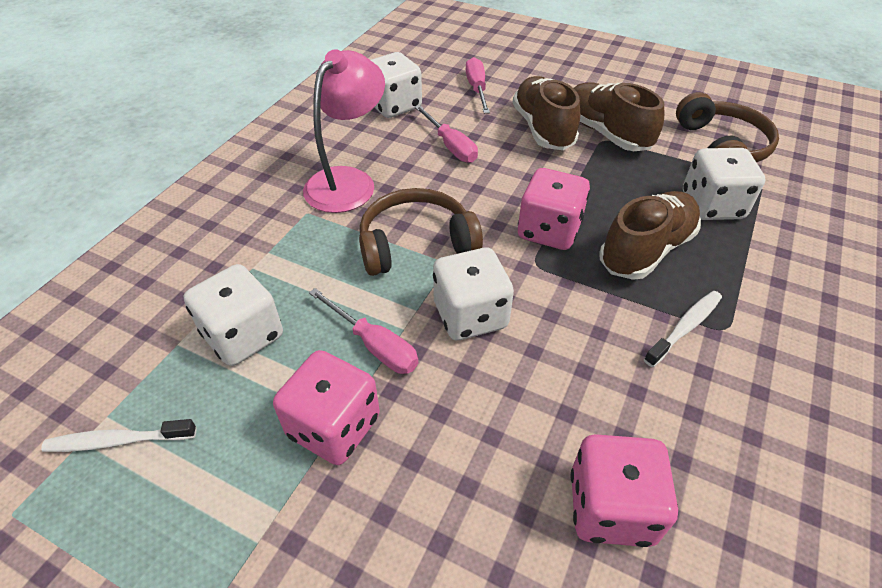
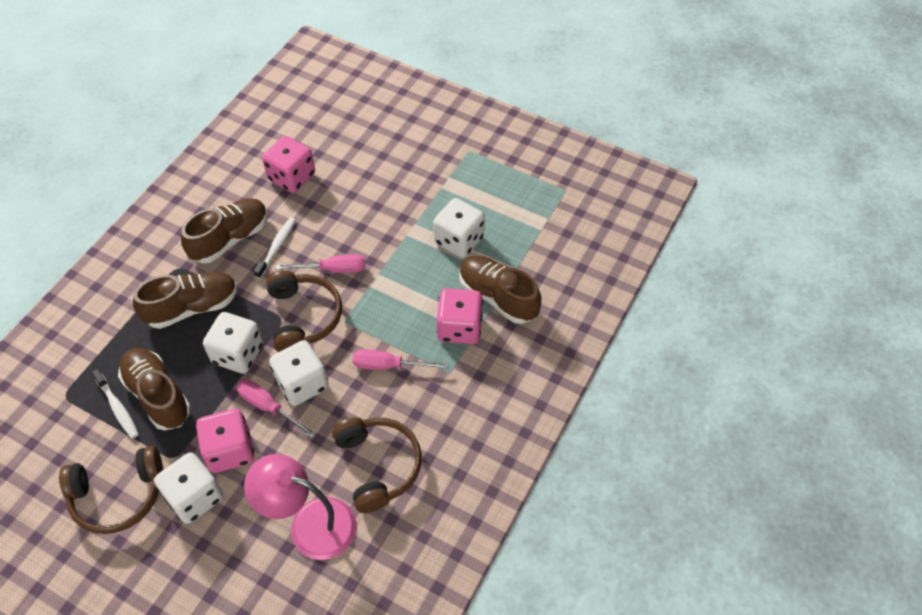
brown headphones: [359,188,483,276] [676,92,779,162] = 2 -> [59,446,163,534] [266,270,342,352] [332,417,422,513] = 3
brown shoe: [513,76,580,150] [574,82,664,151] [599,191,701,280] = 3 -> [118,348,191,431] [133,272,238,329] [181,198,268,263] [459,255,541,324] = 4

